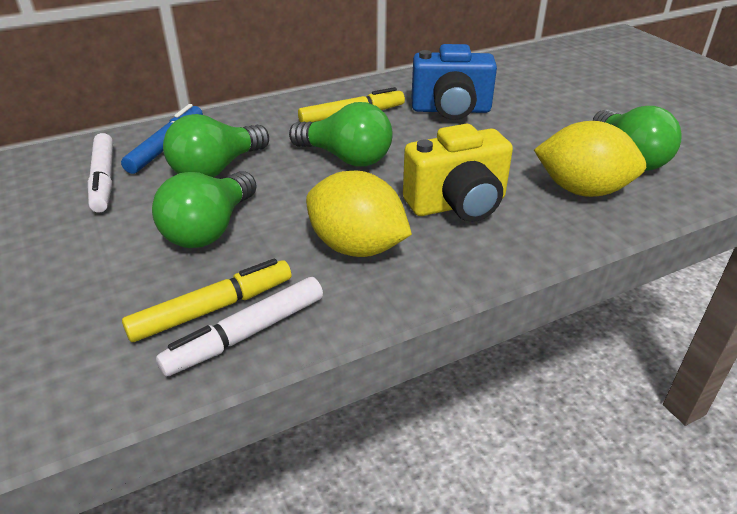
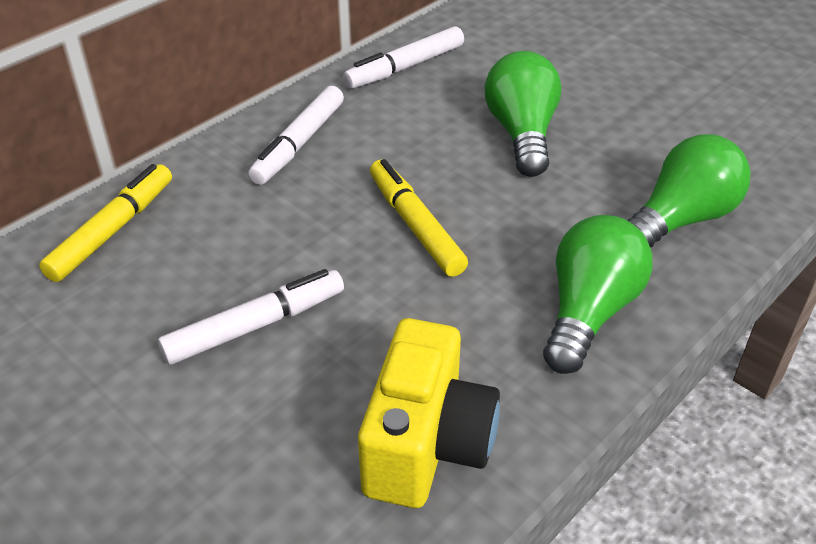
blue camera: [412,44,497,120] = 1 -> none = 0
blue marker: [121,104,203,174] = 1 -> none = 0
green light bulb: [152,171,257,248] [163,114,269,177] [289,102,393,167] [593,106,682,171] = 4 -> [485,51,562,177] [543,215,652,374] [627,134,750,248] = 3
white marker: [88,133,113,212] [156,277,323,376] = 2 -> [158,269,344,365] [248,86,344,185] [343,26,464,89] = 3
yellow lemon: [306,170,412,257] [534,121,646,197] = 2 -> none = 0

